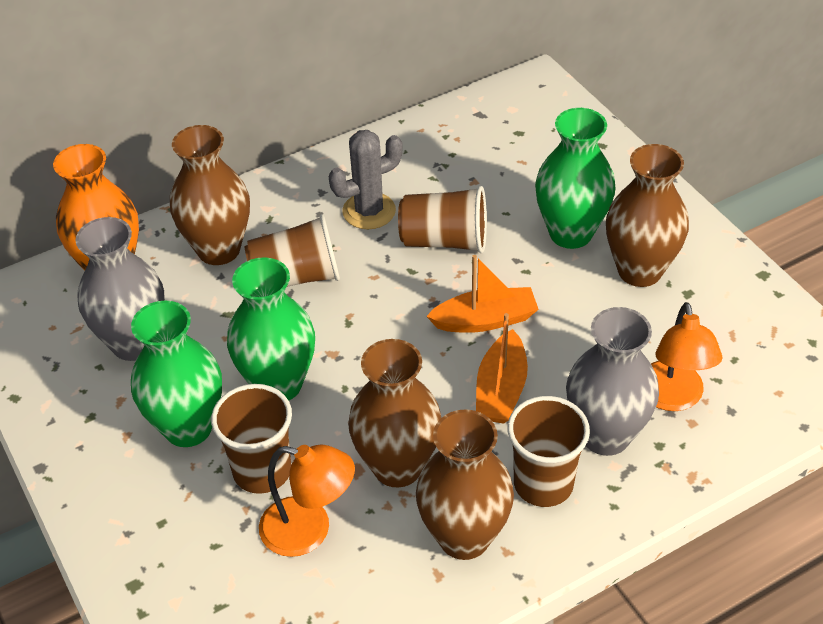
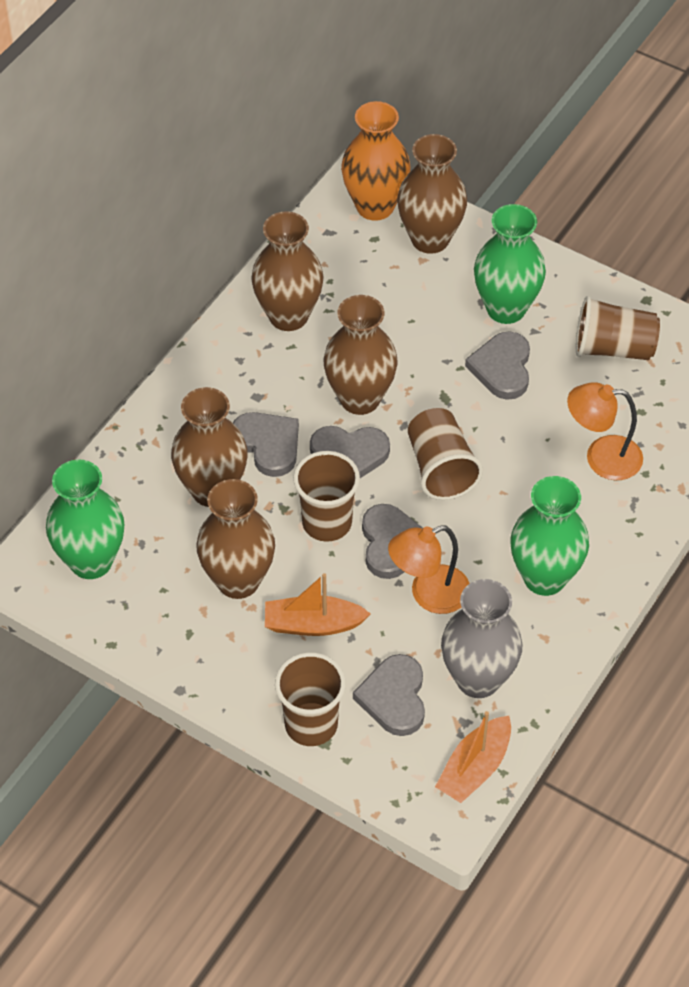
brown vase: [170,125,250,265] [348,339,441,487] [416,409,514,560] [606,144,689,287] = 4 -> [171,387,248,507] [196,479,275,599] [251,211,324,331] [324,295,398,415] [397,134,467,254] = 5
grey cactus: [329,130,403,229] = 1 -> none = 0
grey heart: none = 0 -> [233,412,299,477] [310,426,390,478] [353,654,425,736] [362,504,423,579] [465,331,530,400] = 5
grey vase: [75,217,165,361] [566,307,659,456] = 2 -> [441,579,522,698] = 1

